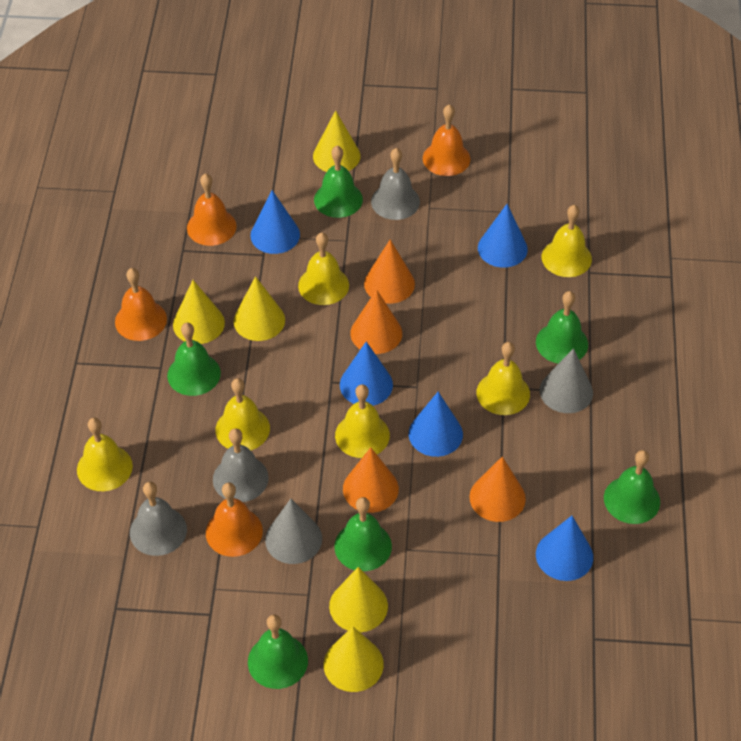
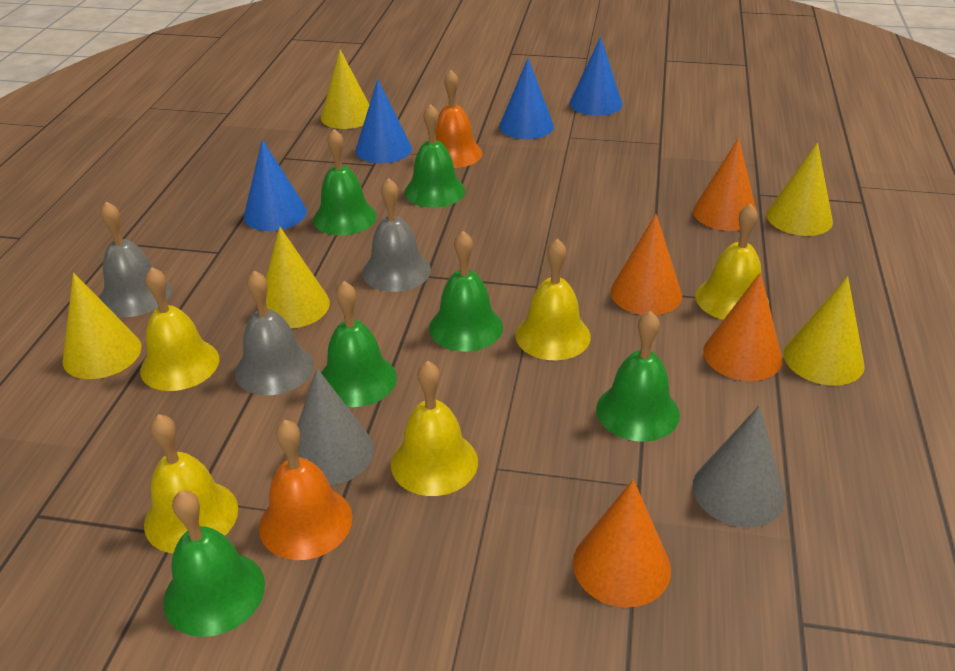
blue cone: [250,190,300,254] [340,342,393,406] [408,392,463,457] [478,204,528,268] [536,516,593,581] = 5 -> [244,140,307,231] [356,79,412,163] [499,58,554,139] [570,37,622,116] = 4
orange bell: [115,268,167,341] [187,173,237,246] [206,483,263,557] [423,104,471,176] = 4 -> [259,420,353,560] [436,70,483,168] = 2
yellow bell: [77,418,133,491] [216,378,270,450] [298,233,349,305] [335,384,390,458] [477,342,530,415] [542,205,592,277] = 6 -> [140,267,219,391] [144,414,238,553] [391,361,478,496] [515,238,591,360] [696,204,769,320] = 5

